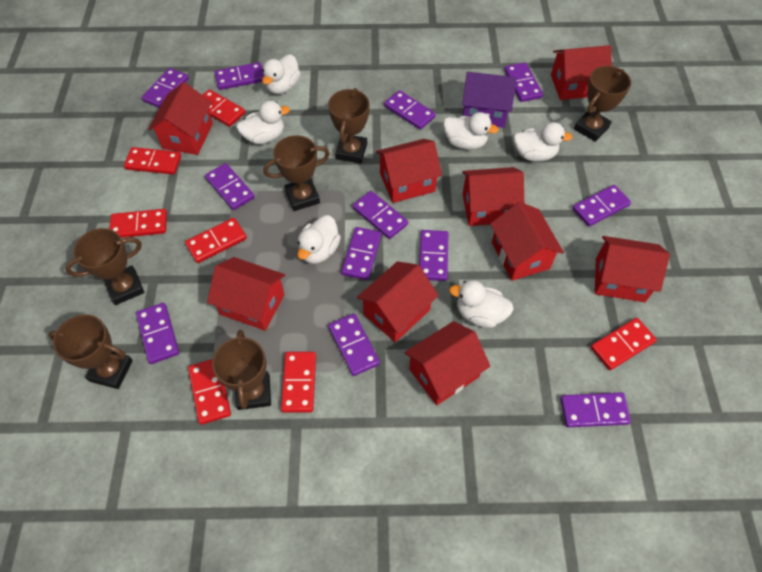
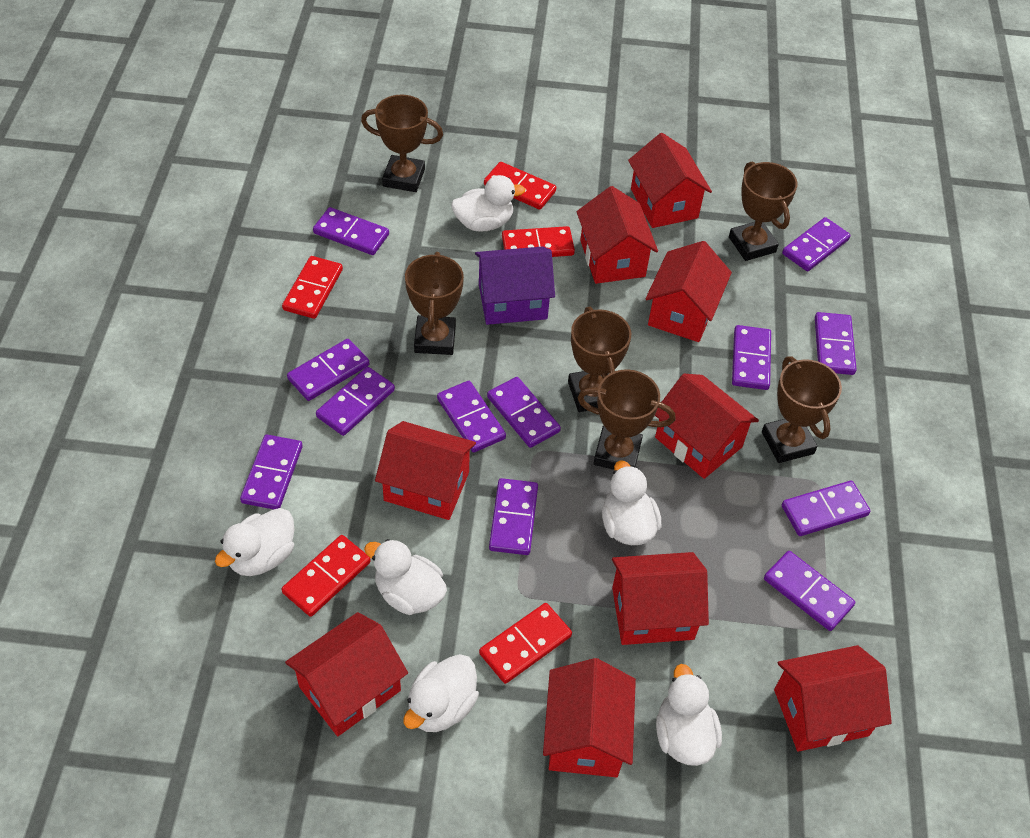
red domino: [109,209,167,238] [124,147,181,174] [185,218,247,263] [188,359,231,425] [203,89,245,127] [281,352,316,413] [590,318,657,370] = 7 -> [282,256,343,319] [282,535,371,617] [479,603,572,684] [484,162,557,210] [502,226,575,257] = 5

